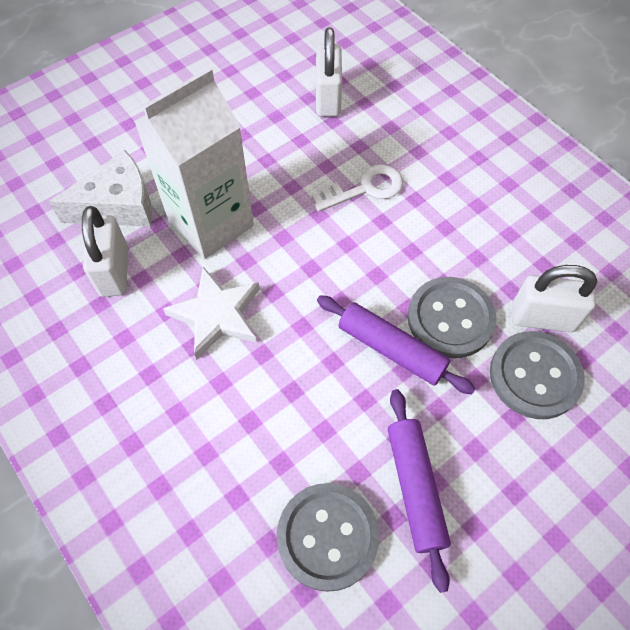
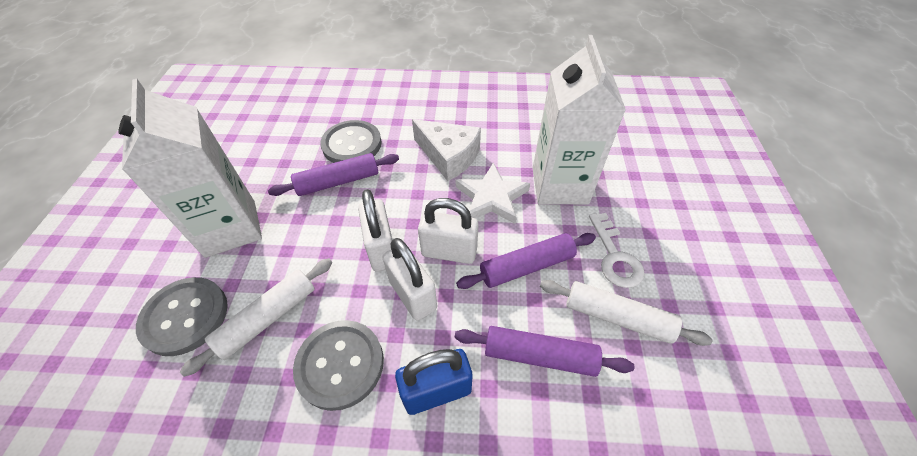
blue padlock: none = 0 -> [395,349,473,415] = 1
purple rolling pin: [317,295,476,394] [388,389,451,593] = 2 -> [268,153,399,196] [455,326,634,377] [456,233,596,289] = 3
white carton: [134,67,254,259] = 1 -> [118,79,262,258] [533,35,626,204] = 2
white rolling pin: none = 0 -> [180,258,332,377] [540,280,712,346] = 2

